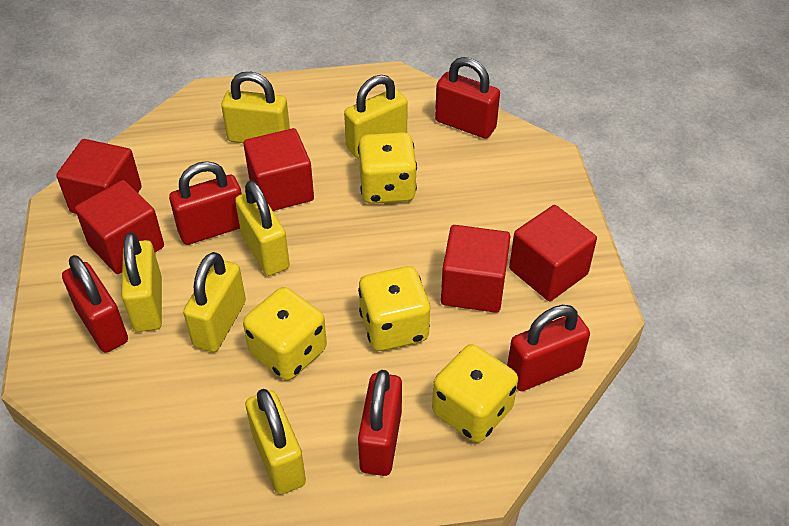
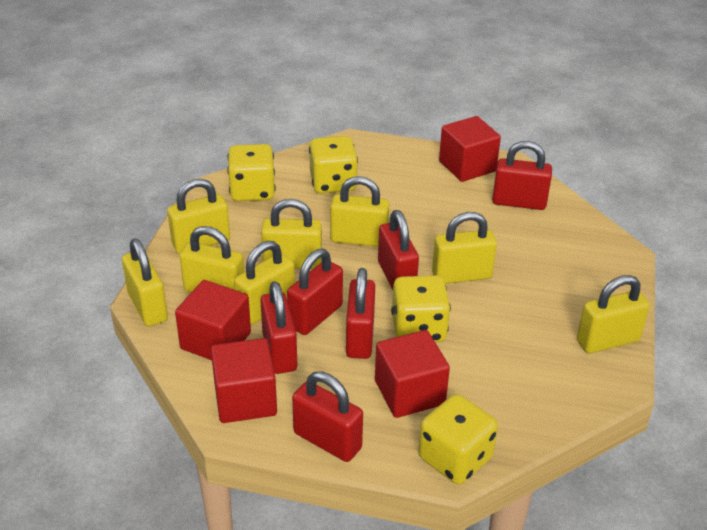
red cube: [56,139,142,214] [75,180,164,274] [244,128,314,211] [441,225,510,313] [509,205,597,301] = 5 -> [175,280,251,360] [211,338,277,423] [375,330,450,418] [439,116,501,182] = 4
red padlock: [62,255,128,353] [169,161,242,245] [358,370,402,476] [435,57,500,139] [507,305,590,391] = 5 -> [260,281,297,374] [287,249,343,335] [292,371,363,462] [346,268,375,359] [378,210,419,290] [492,141,552,210] = 6
yellow padlock: [122,232,162,332] [183,252,246,352] [221,72,290,143] [235,180,290,276] [246,389,306,495] [344,75,408,158] = 6 -> [122,239,168,327] [167,179,230,254] [180,226,244,292] [234,241,295,325] [261,199,322,269] [330,176,389,247] [432,212,497,284] [577,275,650,353] = 8

